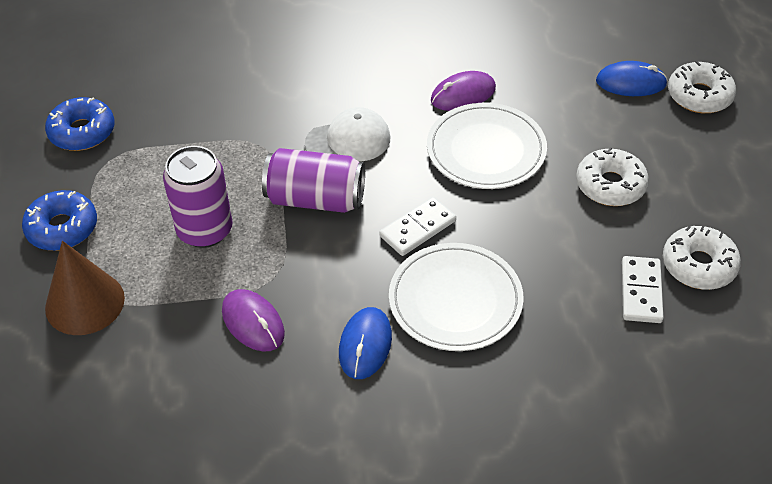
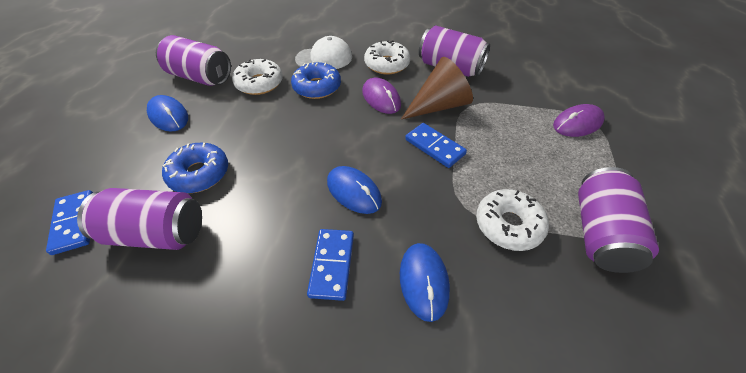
blue domino: none = 0 -> [46,190,93,255] [307,229,354,301] [405,123,467,168] = 3
blue mouse: [339,307,392,379] [596,61,668,96] = 2 -> [147,95,188,132] [327,166,382,214] [400,243,450,322] = 3
purple can: [163,146,233,248] [262,148,365,213] = 2 -> [77,188,202,250] [156,35,231,86] [419,26,490,77] [578,167,659,273] = 4
white domino: [380,197,456,256] [622,256,664,323] = 2 -> none = 0
white plate: [389,243,524,351] [427,103,547,189] = 2 -> none = 0

